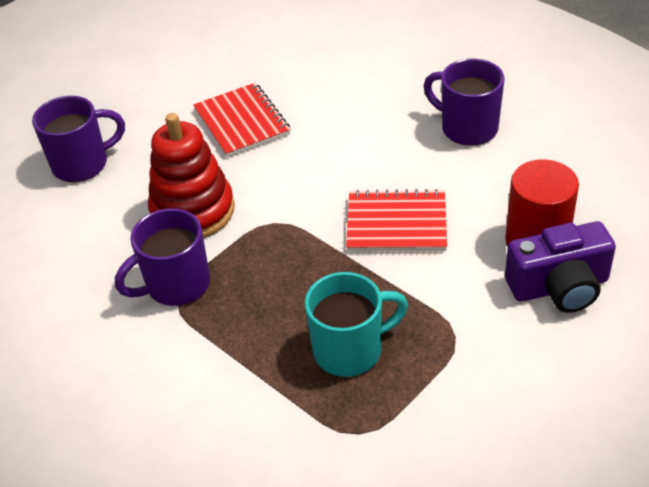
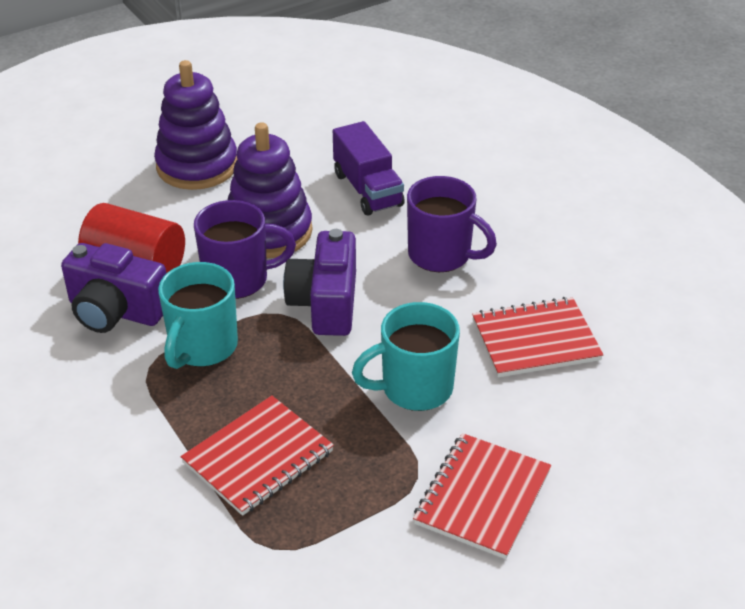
purple camera: [505,221,616,313] = 1 -> [61,243,166,333] [283,229,356,336] = 2
purple mug: [32,96,125,182] [115,208,210,306] [423,59,505,146] = 3 -> [194,200,296,299] [407,176,497,272] = 2
purple stacking toy: none = 0 -> [154,60,237,190] [228,123,313,259] = 2
purple truck: none = 0 -> [333,121,405,215] = 1
red notebook: [193,83,291,157] [346,189,447,251] = 2 -> [181,395,334,516] [413,433,551,559] [472,297,603,377] = 3
red stacking toy: [148,113,234,238] = 1 -> none = 0
turquoise mug: [305,272,408,377] = 1 -> [158,262,238,369] [352,302,460,411] = 2

